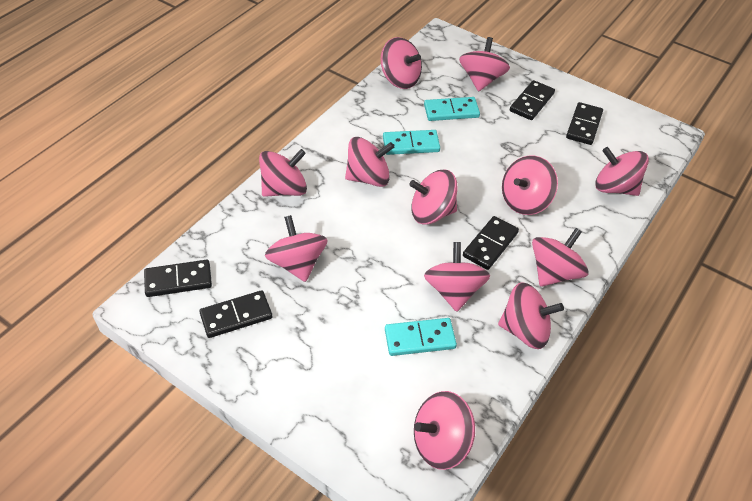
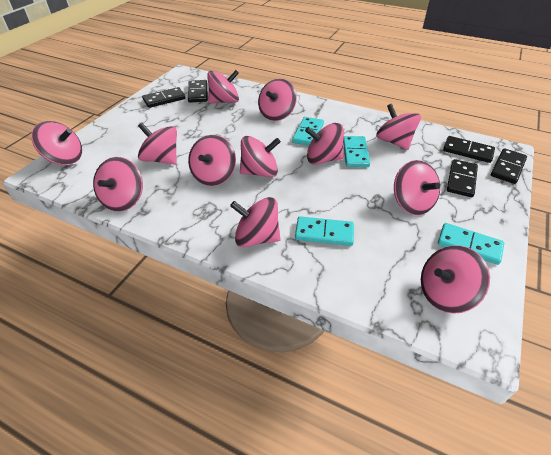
turquoise domino: [383,130,440,155] [385,318,457,356] [424,97,480,121] = 3 -> [292,117,324,146] [295,216,354,246] [343,136,370,167] [438,223,504,265] = 4

